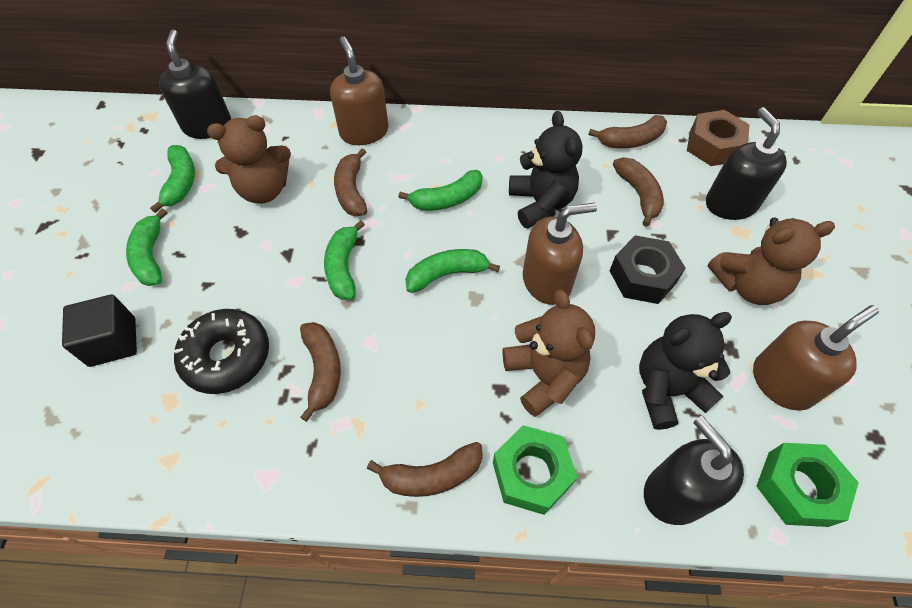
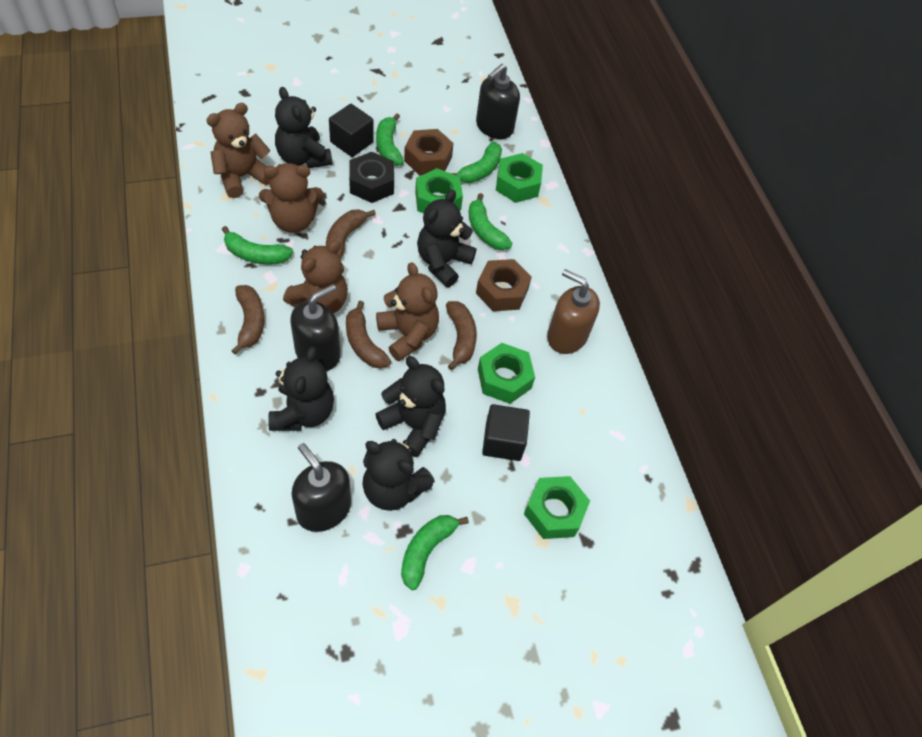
black cube: [62,294,137,367] = 1 -> [329,104,374,157] [482,404,530,461] = 2
black donut: [174,309,269,394] = 1 -> none = 0
black teddy bear: [509,111,583,229] [639,312,732,430] = 2 -> [268,346,334,431] [275,87,332,168] [362,439,435,511] [375,356,446,457] [417,190,476,287] = 5
brown banana: [300,322,341,422] [334,148,367,216] [367,442,483,497] [588,115,667,148] [613,157,664,227] = 5 -> [231,285,265,355] [326,209,376,259] [346,301,391,368] [446,301,477,370] = 4
brown nut: [687,110,750,166] = 1 -> [404,129,454,175] [476,259,532,311] = 2
brown soap dispenser: [330,36,388,145] [523,203,597,305] [753,305,879,410] = 3 -> [547,269,600,354] = 1
brown teddy bear: [207,115,291,204] [503,289,595,417] [708,217,835,305] = 3 -> [207,103,271,198] [259,163,323,233] [283,240,348,314] [376,262,439,361] = 4
green nut: [493,425,577,515] [756,443,859,527] = 2 -> [415,168,463,213] [478,343,535,404] [496,153,543,203] [524,476,590,539] = 4

